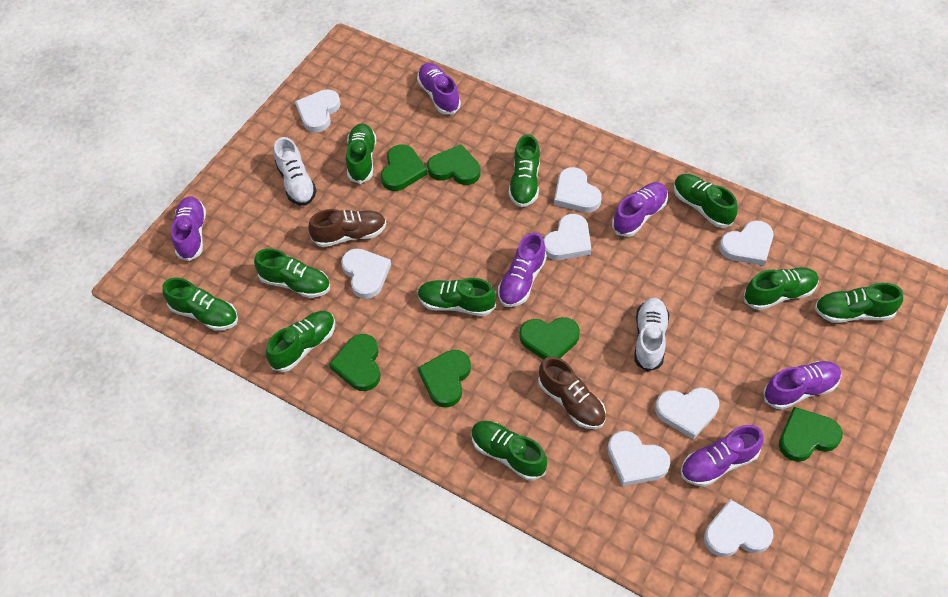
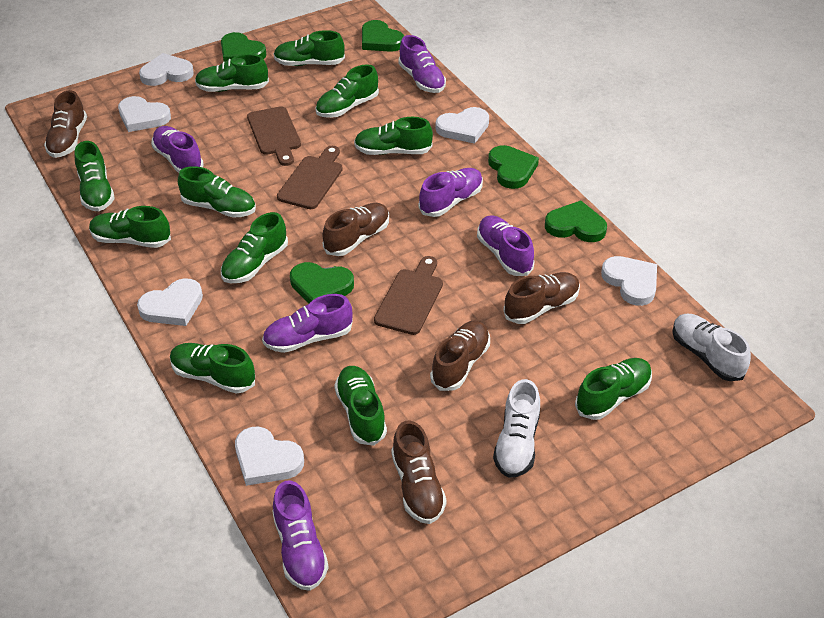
brown cutting board: none = 0 -> [247,106,301,166] [277,146,343,209] [374,256,443,335] = 3
brown shoe: [308,209,386,247] [538,356,606,429] = 2 -> [44,90,87,158] [322,203,389,256] [391,421,447,524] [430,320,490,391] [504,272,580,324] = 5
green heart: [329,334,381,391] [381,145,428,191] [418,350,471,407] [427,144,481,185] [519,317,580,360] [779,407,843,462] = 6 -> [221,32,266,62] [290,262,354,304] [362,20,404,52] [488,145,539,189] [545,200,607,242] = 5
green shoe: [162,278,238,331] [254,249,330,298] [266,311,335,372] [346,123,376,184] [418,278,496,316] [471,421,547,481] [509,134,540,207] [674,174,738,228] [744,267,819,310] [815,283,903,323] = 10 -> [75,141,115,211] [89,206,171,248] [170,343,255,394] [178,166,256,218] [195,54,269,92] [221,212,288,283] [274,30,345,66] [315,64,379,118] [334,366,387,446] [354,117,433,155] [575,358,652,420] = 11
white heart: [295,89,341,133] [341,248,391,299] [543,214,591,260] [554,167,602,213] [607,431,671,486] [655,387,719,440] [704,499,773,557] [719,220,774,266] = 8 -> [118,96,171,132] [137,279,203,326] [139,53,194,86] [235,427,304,486] [435,107,489,144] [601,256,657,306] = 6

